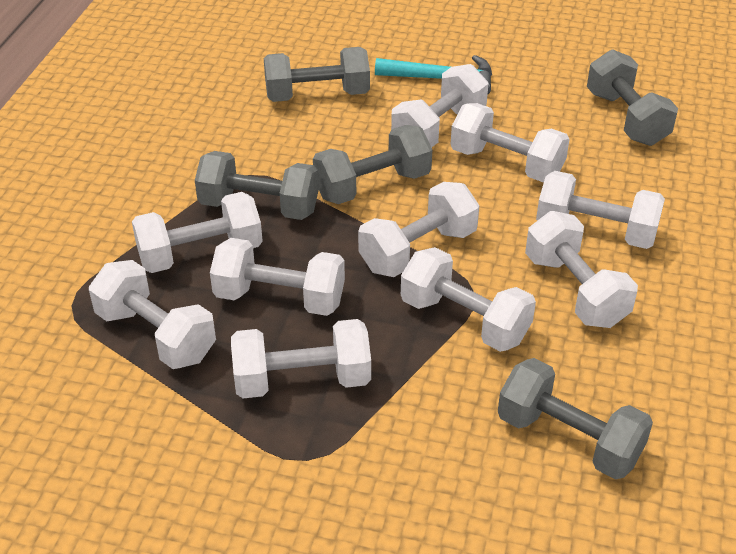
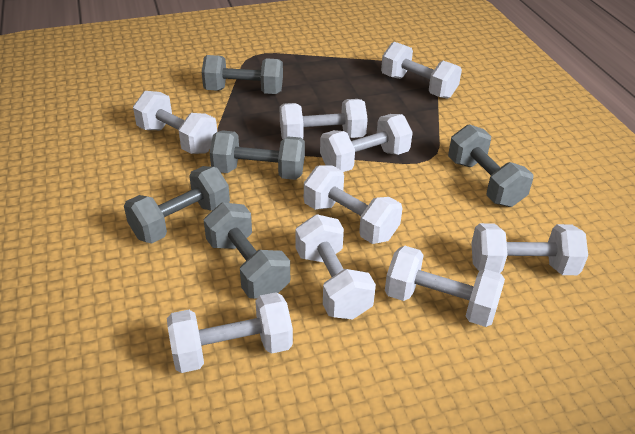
turquoise hammer: [375,55,492,94] = 1 -> none = 0
white dumbbell: [89,260,216,369] [132,192,263,273] [210,238,345,316] [231,319,371,398] [358,182,479,277] [391,64,488,148] [401,247,536,352] [451,103,570,182] [525,211,638,328] [536,171,665,249] = 10 -> [133,91,217,154] [167,292,293,373] [280,99,368,139] [295,214,376,320] [304,165,403,244] [320,114,413,172] [381,42,462,99] [385,246,505,327] [471,223,588,275] = 9

